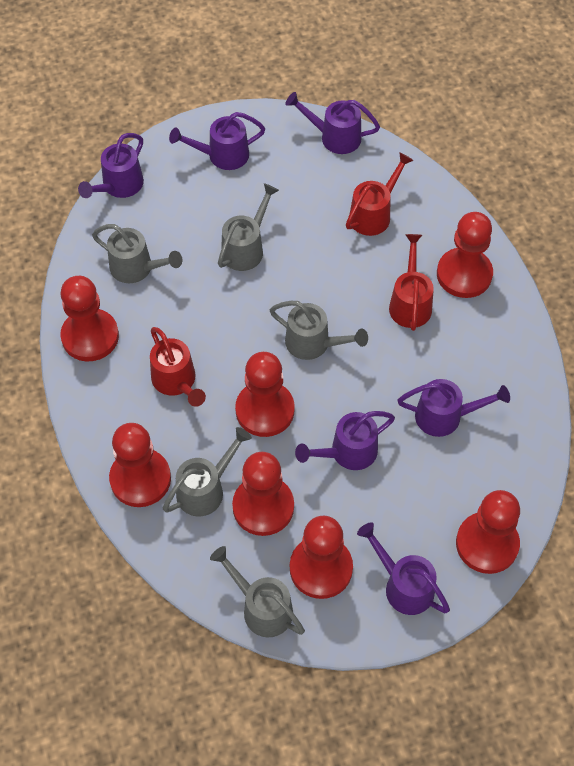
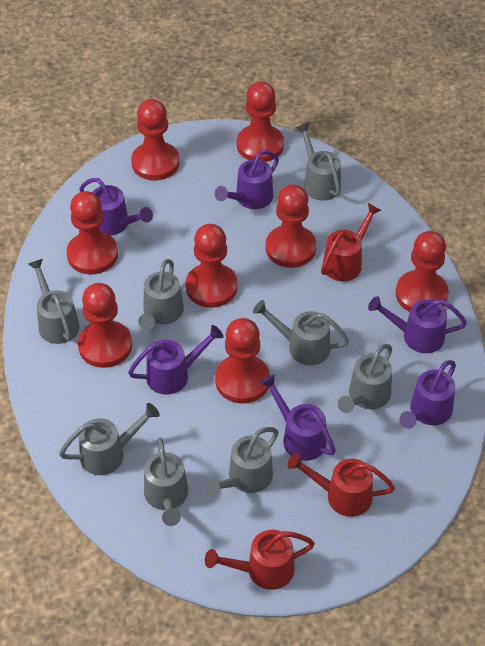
grey watering can: [92,224,182,283] [163,427,252,516] [210,546,305,638] [218,183,279,271] [270,301,368,360] = 5 -> [28,259,80,344] [59,403,160,475] [138,259,184,330] [144,437,188,526] [204,427,278,497] [253,300,349,365] [296,123,341,201] [338,344,392,413] = 8
red pawn: [60,276,119,361] [109,423,171,507] [232,452,294,536] [235,352,295,437] [290,516,353,599] [437,212,493,298] [456,490,520,574] = 7 -> [66,191,118,275] [78,283,132,368] [131,99,179,180] [185,224,238,308] [215,318,270,403] [237,81,284,162] [266,185,316,268] [396,231,449,312] = 8

